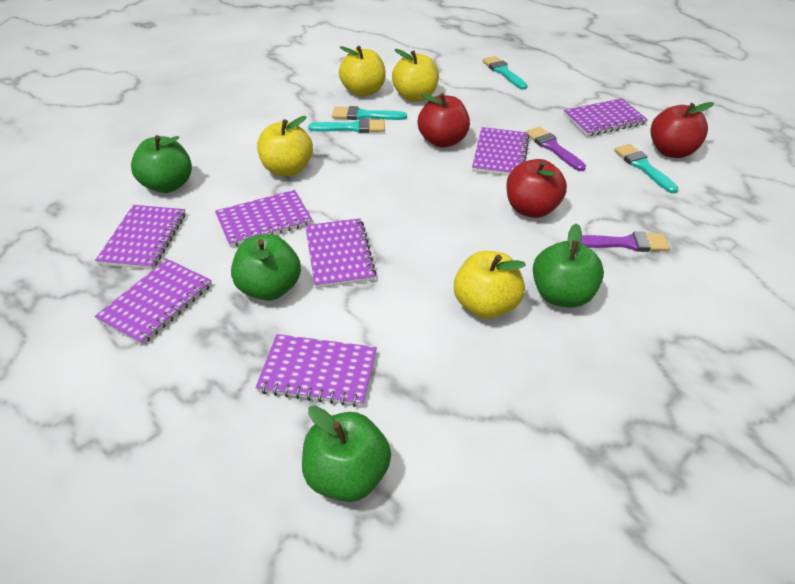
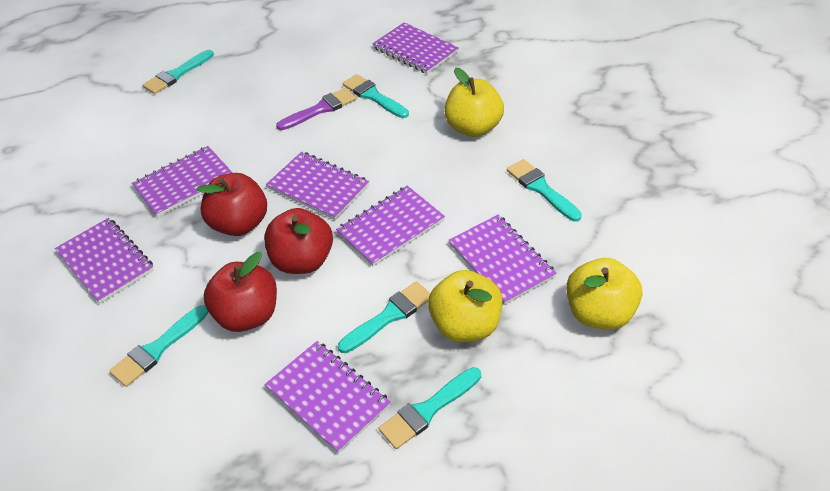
green apple: [131,135,192,193] [231,234,301,301] [302,406,391,502] [533,223,604,308] = 4 -> none = 0
purple brush: [526,127,586,171] [581,232,670,252] = 2 -> [276,88,357,130] = 1
turquoise brush: [308,118,385,133] [332,106,407,120] [482,56,528,90] [614,144,678,193] = 4 -> [110,305,208,387] [143,50,214,94] [338,281,431,353] [343,74,409,118] [379,367,481,449] [507,159,582,222] = 6
yellow apple: [257,116,313,176] [339,46,386,96] [392,49,439,102] [454,251,526,319] = 4 -> [428,270,502,342] [445,68,504,137] [566,258,642,330] = 3

